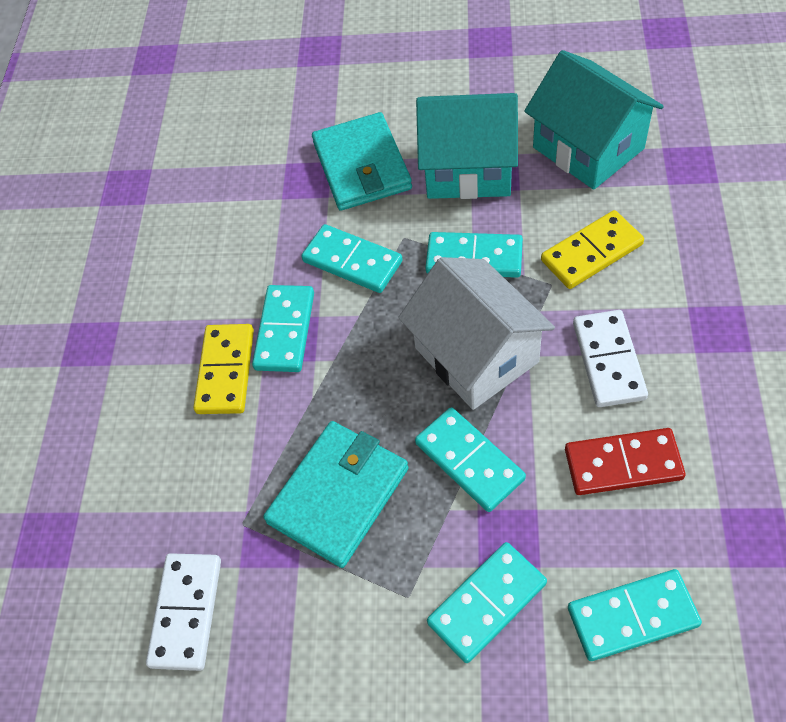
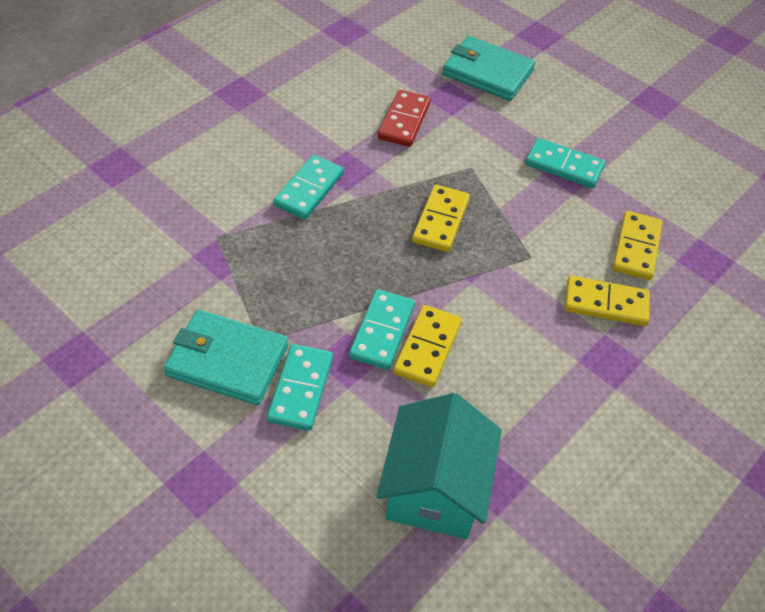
turquoise domino: [252,285,314,372] [301,224,403,293] [415,407,526,512] [425,232,523,278] [427,542,547,663] [568,569,702,661] = 6 -> [267,344,333,431] [273,155,344,219] [349,289,415,370] [525,138,605,188] = 4
turquoise house: [416,93,518,199] [524,50,664,190] = 2 -> [376,393,502,539] = 1
white domino: [146,553,221,671] [573,310,648,407] = 2 -> none = 0
white house: [398,257,555,410] = 1 -> none = 0
yellow domino: [193,324,254,414] [541,210,644,289] = 2 -> [393,305,462,387] [412,185,470,252] [565,276,650,326] [612,211,663,280] = 4

